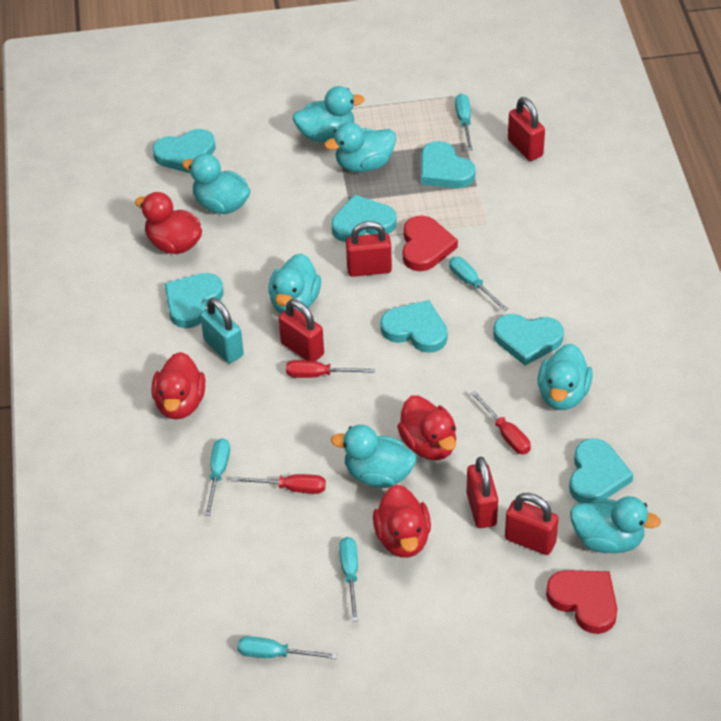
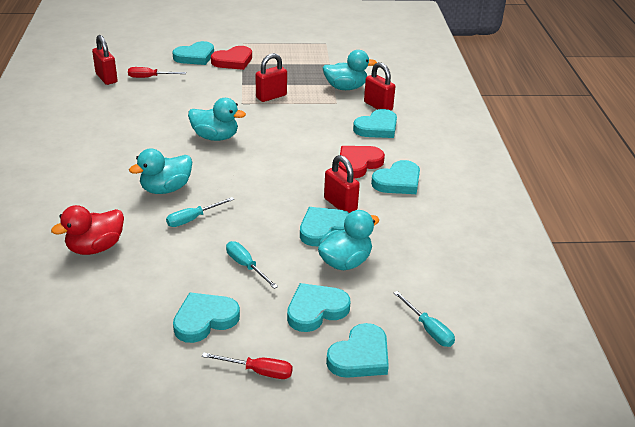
red duck: [135,192,202,254] [152,352,205,419] [373,485,431,558] [397,395,456,460] = 4 -> [51,205,124,255] = 1
red padlock: [279,299,324,361] [346,221,392,277] [467,457,498,528] [505,493,559,555] [508,97,545,161] = 5 -> [92,35,118,85] [255,53,287,102] [324,155,360,213] [364,62,395,110] = 4
red screwdriver: [233,474,326,494] [286,360,375,378] [471,391,531,454] = 3 -> [128,67,186,78] [202,353,293,379] = 2
turquoise duck: [182,154,250,214] [268,253,321,314] [293,86,365,142] [324,122,396,172] [331,425,416,488] [538,344,593,410] [570,496,661,553] = 7 -> [129,148,192,194] [188,98,246,141] [318,210,380,270] [323,50,377,90] = 4
turquoise padlock: [200,298,244,363] = 1 -> none = 0
turquoise screwdriver: [205,438,230,516] [237,636,337,659] [339,537,358,622] [449,257,508,311] [455,94,473,150] = 5 -> [166,197,234,227] [226,241,278,289] [394,291,455,347] = 3

